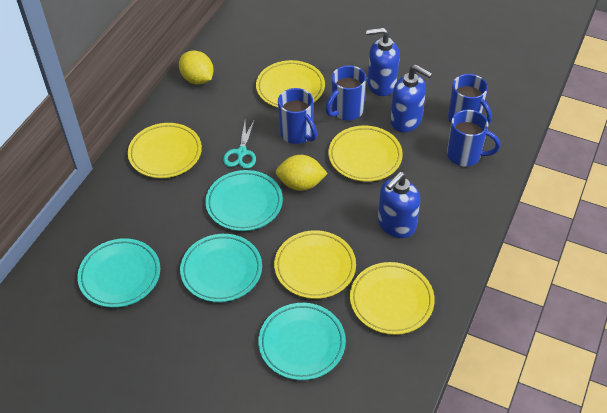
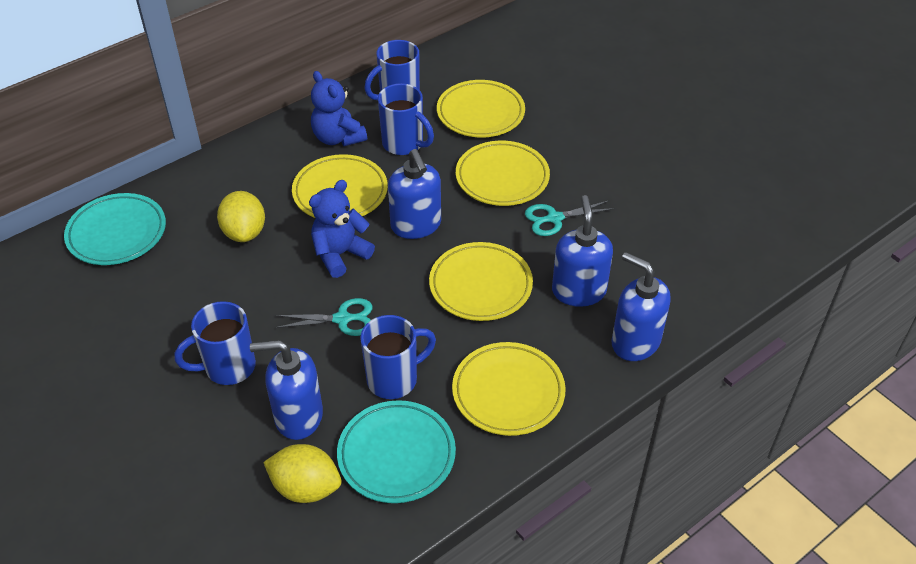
blue soap dispenser: [366,27,400,96] [378,172,420,238] [390,65,432,132] = 3 -> [250,340,323,440] [388,149,441,239] [552,195,613,307] [611,252,671,361] = 4
blue teddy bear: none = 0 -> [309,180,375,278] [311,71,367,146] = 2
turquoise plate: [77,238,160,308] [180,234,262,302] [205,170,283,231] [258,303,346,380] = 4 -> [64,193,166,265] [337,400,456,503] = 2
turquoise scissors: [223,119,256,169] = 1 -> [275,298,372,336] [525,201,615,236] = 2

